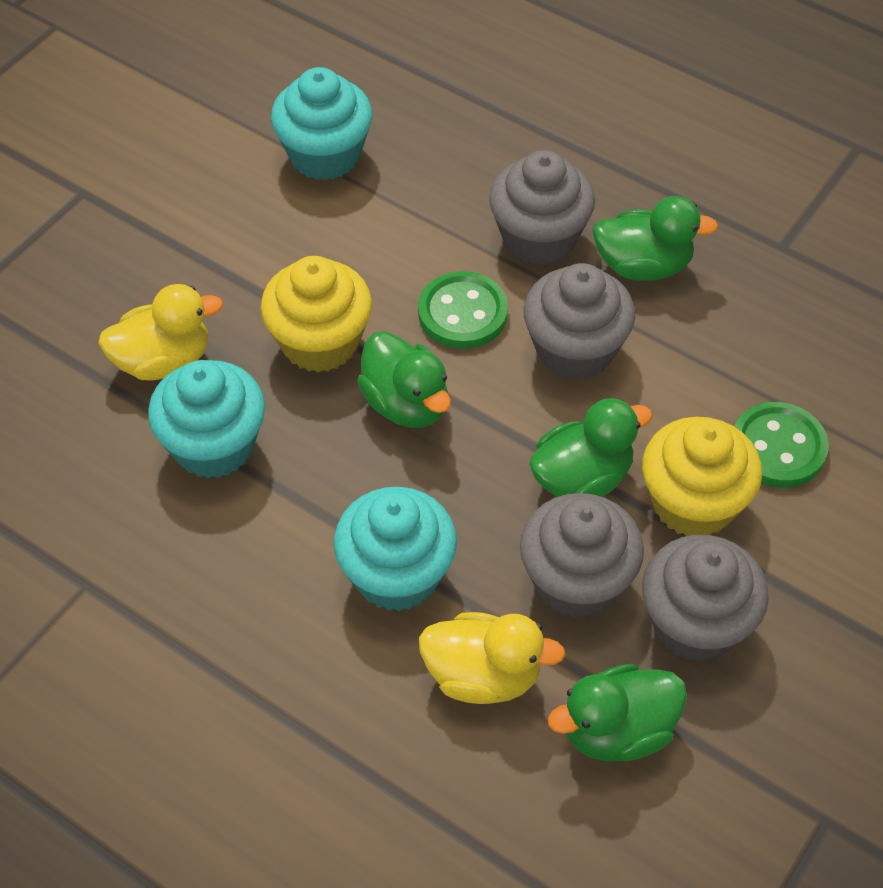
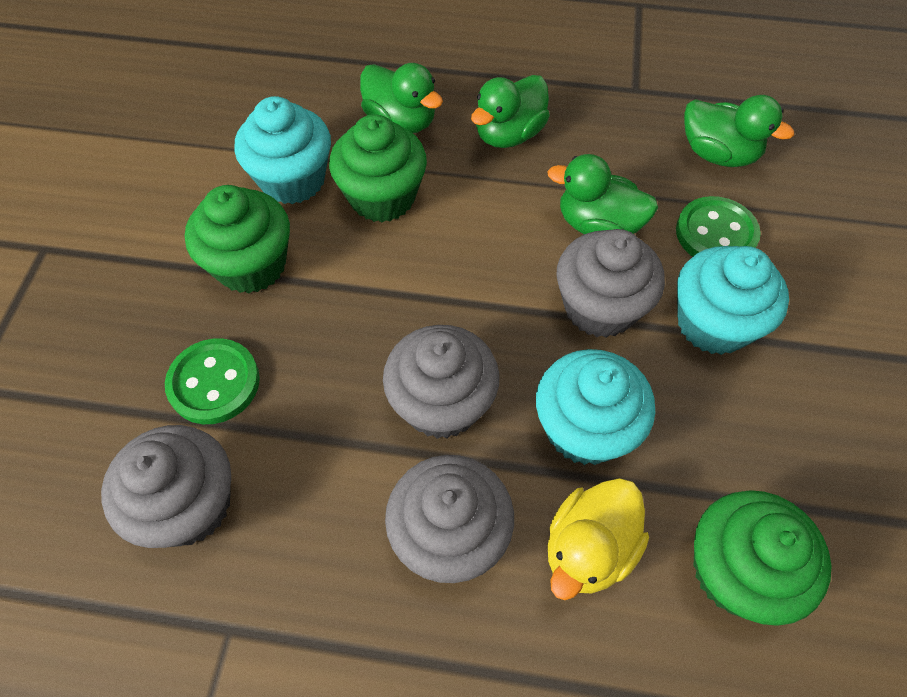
green cupcake: none = 0 -> [185,185,290,293] [329,114,427,222] [694,490,831,626] = 3
yellow cupcake: [261,256,372,373] [642,417,762,536] = 2 -> none = 0
yellow duck: [98,284,223,381] [419,612,566,704] = 2 -> [548,478,649,600] = 1

